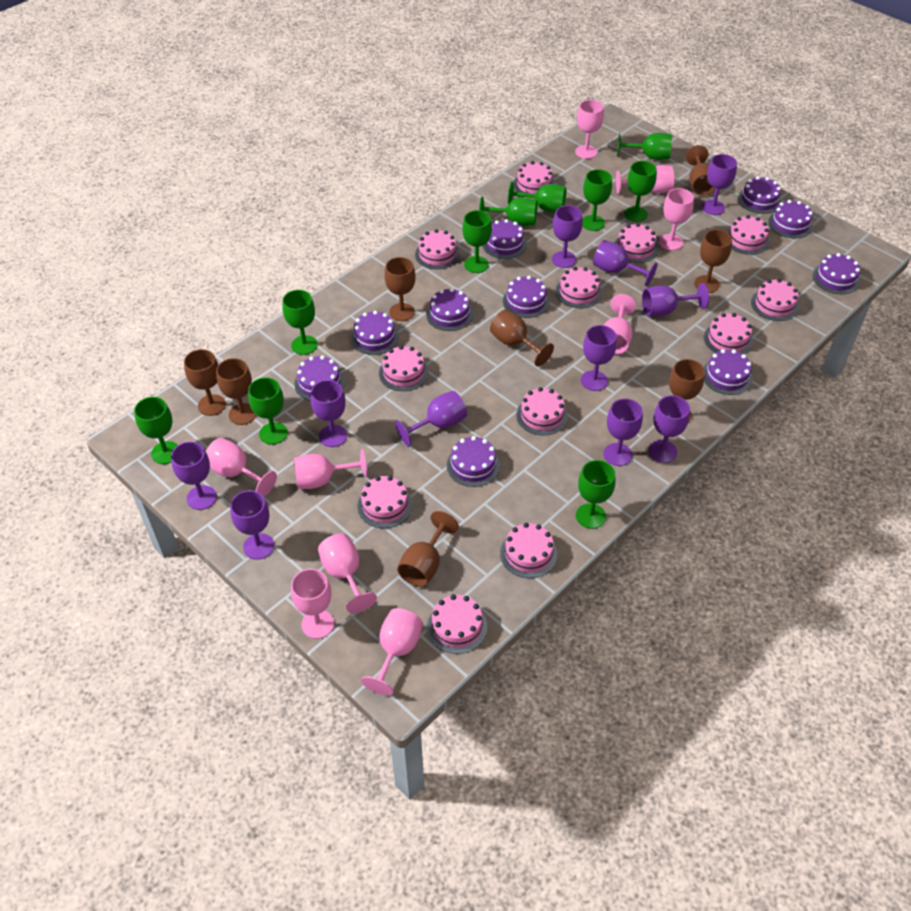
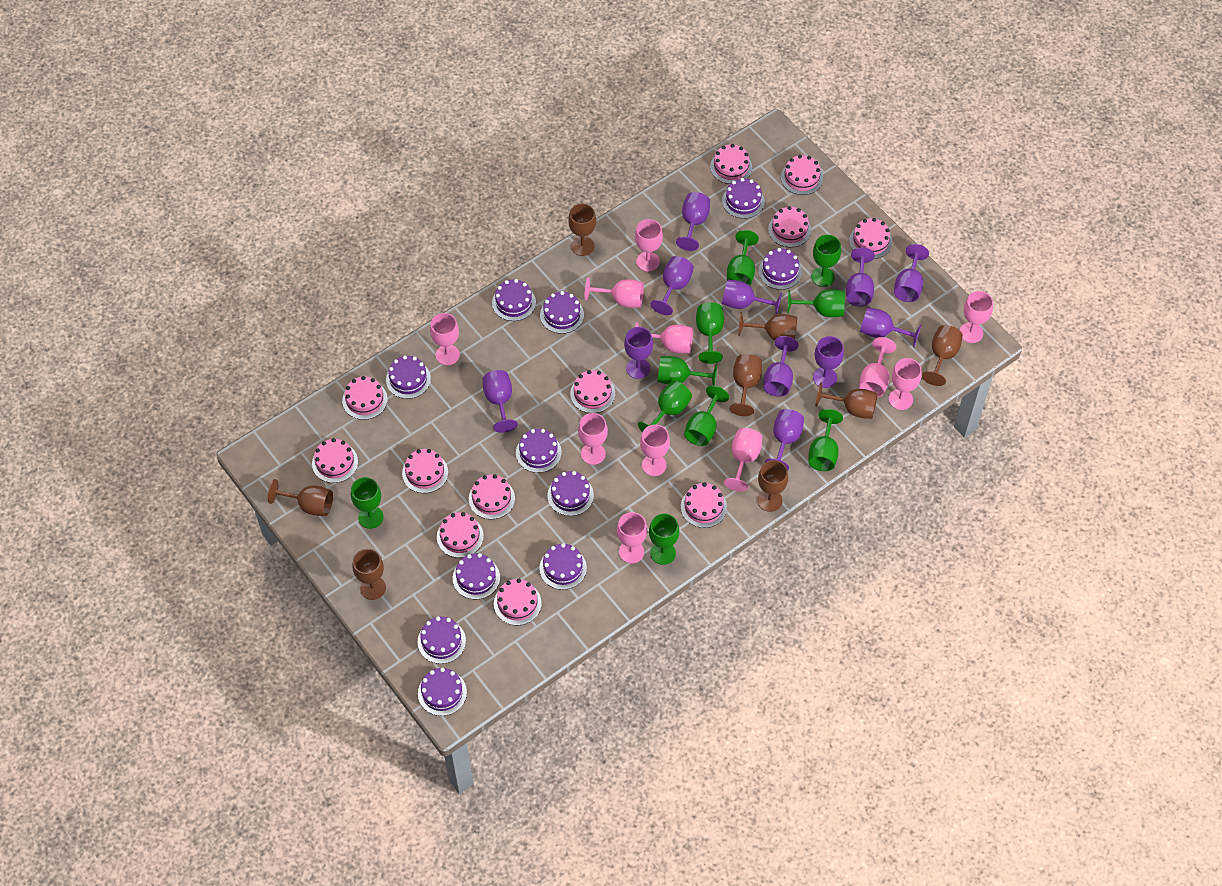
pink goblet: [206,438,277,497] [291,569,334,639] [293,449,367,489] [318,533,377,613] [361,608,423,695] [575,100,604,159] [604,294,636,354] [616,165,674,194] [659,188,694,250] = 9 -> [430,313,460,365] [578,413,608,465] [585,277,644,308] [617,512,647,564] [635,219,663,272] [635,322,693,353] [640,425,670,476] [724,428,763,491] [859,337,896,397] [889,358,922,410] [960,291,993,343] = 11
purple cake: [294,356,345,401] [351,311,399,355] [426,288,473,331] [447,436,500,487] [483,219,527,259] [503,276,549,318] [704,349,753,395] [738,176,781,214] [768,200,813,238] [813,253,860,294] = 10 -> [386,355,431,399] [417,617,466,664] [418,668,467,716] [453,553,500,599] [492,279,536,321] [516,429,562,473] [539,543,587,590] [540,291,584,334] [547,471,594,516] [722,178,765,219] [758,248,802,290] = 11

